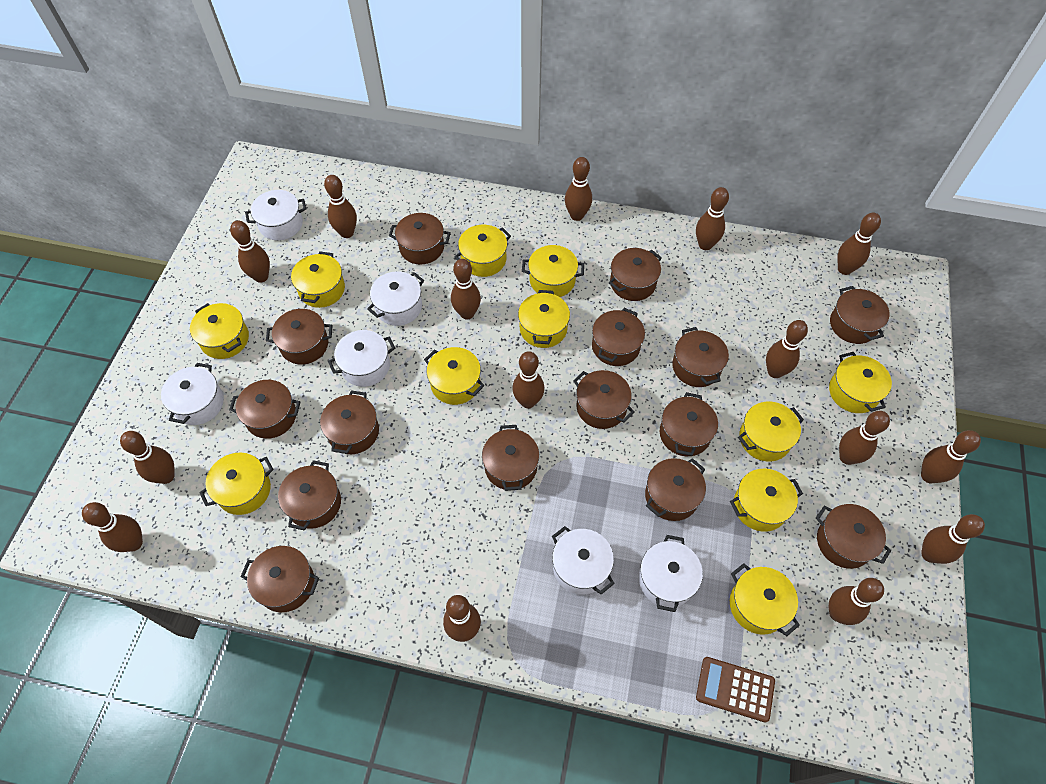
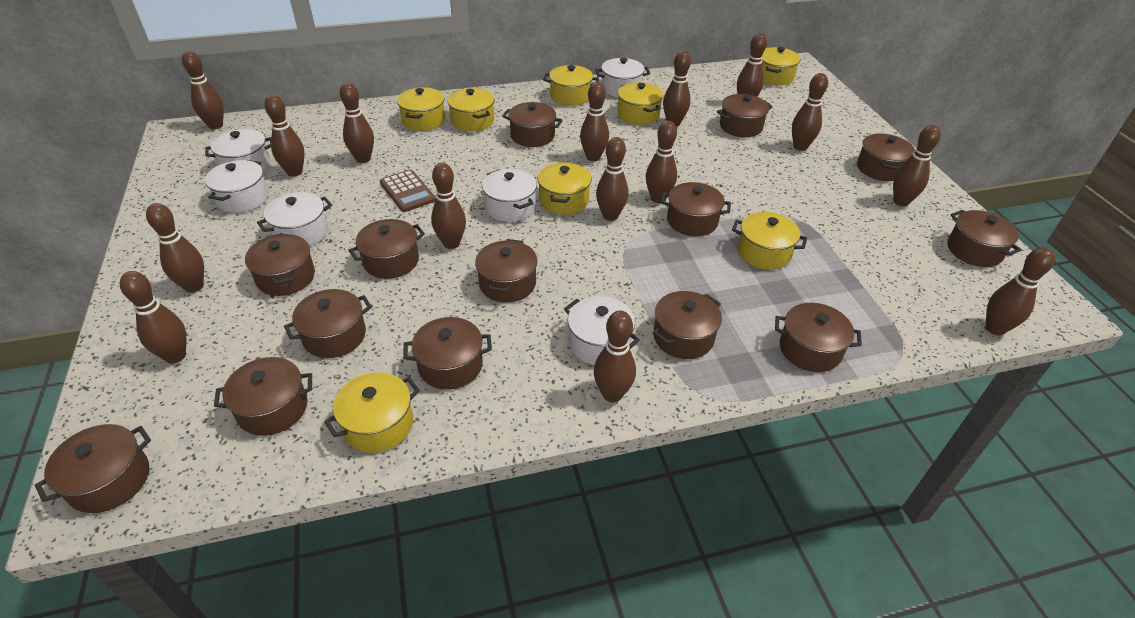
brown pot: [229,380,301,439] [241,546,319,613] [266,309,332,365] [278,460,341,531] [320,390,379,454] [389,213,451,265] [482,425,539,491] [573,370,635,429] [592,308,645,366] [609,248,662,301] [645,458,706,521] [660,392,718,456] [672,327,729,387] [816,504,891,569] [830,286,890,344] = 15 -> [35,424,151,513] [214,357,312,436] [245,233,315,296] [284,289,372,358] [348,219,425,279] [403,317,492,390] [475,239,538,303] [502,102,563,147] [653,291,722,359] [661,182,731,236] [717,94,773,137] [775,303,862,372] [857,133,915,181] [947,210,1022,267] = 14
yellow pot: [190,303,249,359] [199,452,274,515] [291,251,345,308] [424,347,485,405] [454,225,511,277] [518,290,570,348] [522,245,584,297] [730,469,803,532] [730,563,800,636] [738,402,804,461] [829,352,892,413] = 11 -> [324,372,420,453] [397,87,445,131] [447,88,494,132] [537,162,591,215] [543,65,599,106] [618,82,663,125] [732,212,807,270] [761,47,800,85] = 8

